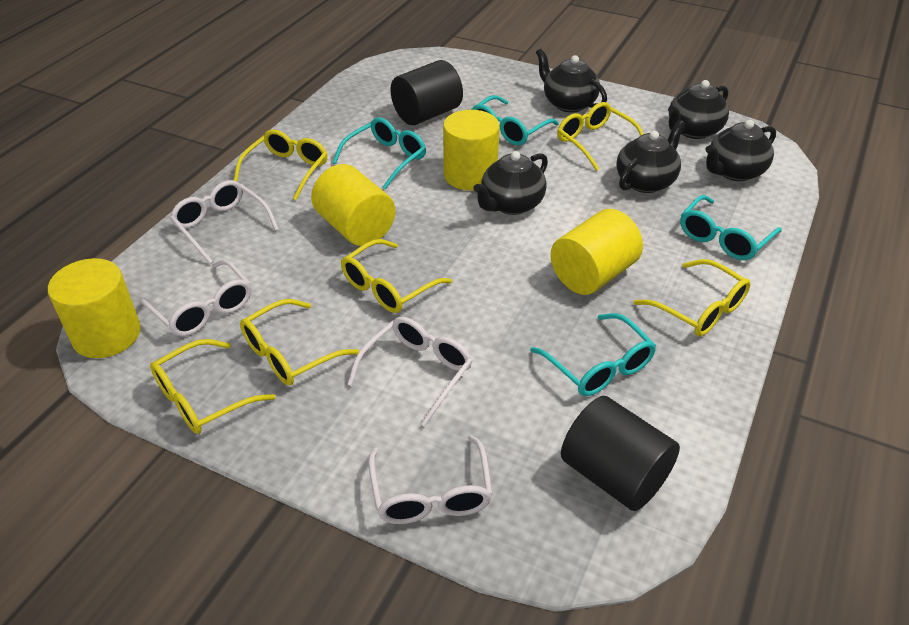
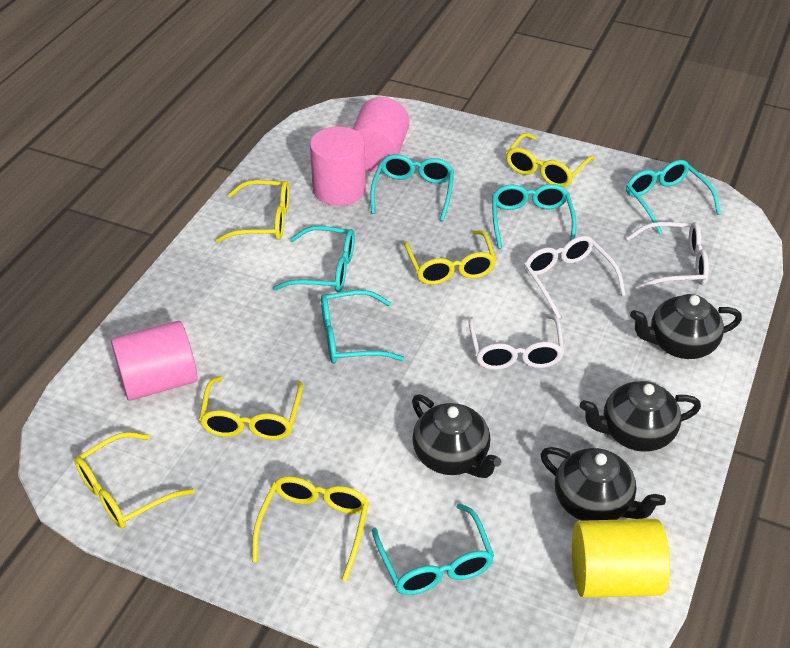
black cylinder: [390,60,463,125] [561,396,680,511] = 2 -> none = 0
black teapot: [473,151,548,215] [536,48,607,113] [616,120,685,193] [668,80,729,139] [705,120,776,181] = 5 -> [412,394,501,478] [540,447,666,521] [580,381,701,452] [630,294,742,359] = 4
pink cylinder: none = 0 -> [111,321,198,401] [310,127,366,206] [352,97,409,172] = 3
turquoise glasses: [332,117,426,189] [471,95,559,145] [530,313,656,396] [680,195,782,260] = 4 -> [273,226,355,292] [321,290,405,364] [370,154,454,221] [372,503,494,595] [492,184,576,249] [626,160,721,234] = 6
white glasses: [140,259,252,337] [170,180,279,264] [347,317,472,427] [368,435,493,524] = 4 -> [468,314,565,370] [524,236,626,319] [626,222,709,290] = 3
yellow cylinder: [48,258,141,358] [311,164,396,246] [443,110,500,191] [550,209,643,295] = 4 -> [572,519,670,598] = 1

